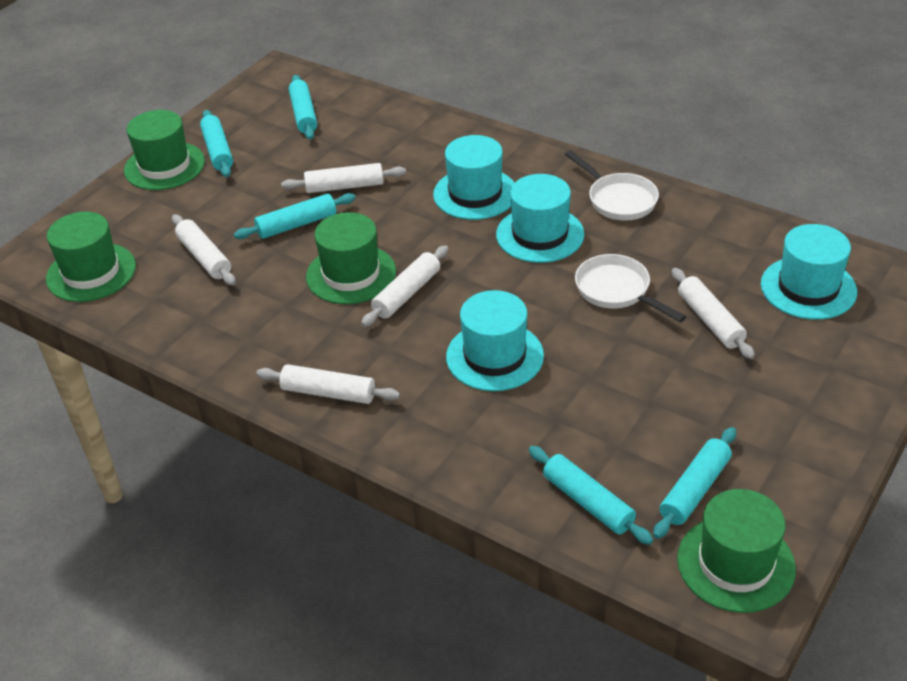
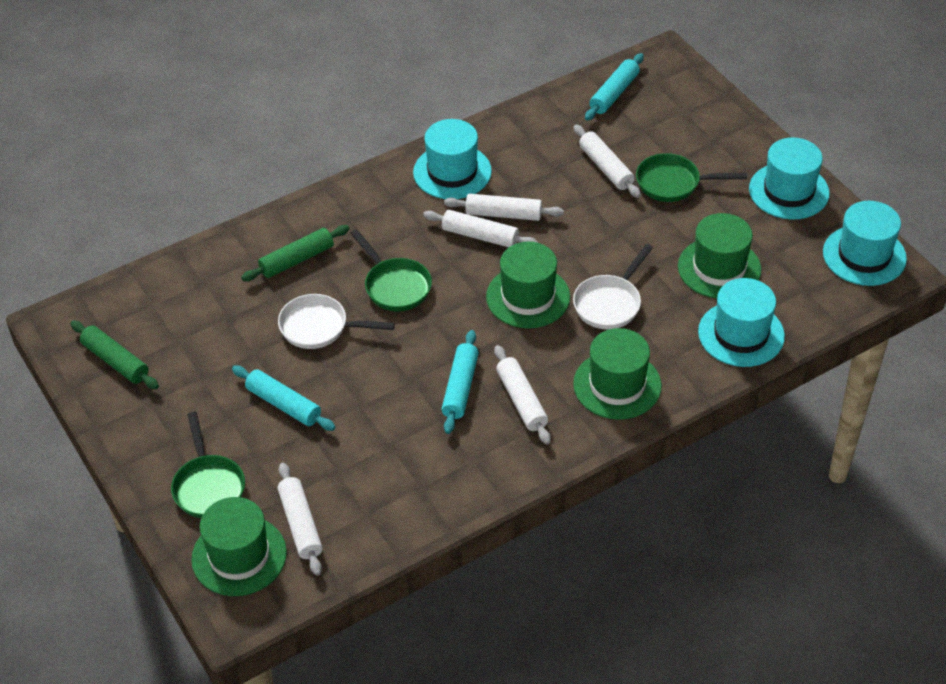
green pan: none = 0 -> [171,412,245,518] [350,229,432,311] [636,153,747,202] = 3
green rolling pin: none = 0 -> [70,321,159,389] [241,225,350,281] = 2
turquoise rolling pin: [200,110,233,177] [234,193,356,239] [289,75,317,140] [529,446,653,545] [653,427,736,539] = 5 -> [232,366,335,431] [441,330,479,434] [585,53,644,121] = 3

